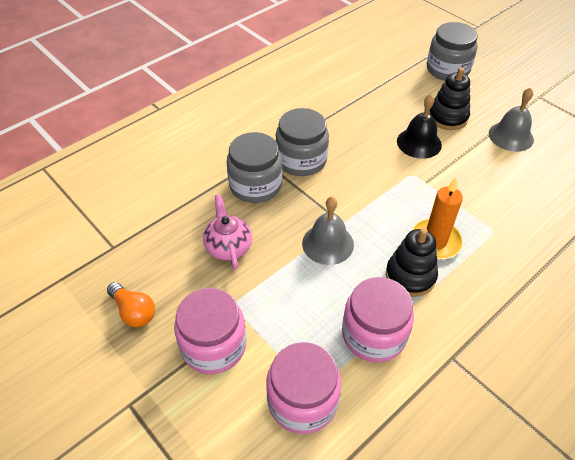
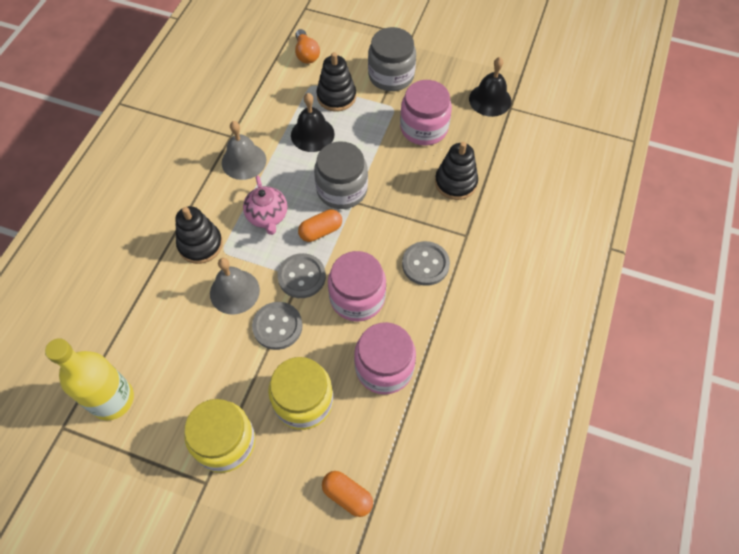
black bell: [397,94,442,159] = 1 -> [291,93,335,152] [469,57,511,117] = 2
black stacking toy: [386,228,438,297] [429,67,470,130] = 2 -> [175,206,223,264] [317,52,356,112] [435,142,478,200] = 3
grey button: none = 0 -> [252,302,303,350] [277,253,326,298] [402,241,450,286] = 3
grey jar: [227,132,282,203] [275,108,329,176] [427,22,478,81] = 3 -> [314,141,368,209] [368,27,416,91] = 2
orange candle: [411,177,463,260] = 1 -> none = 0
orange capsule: none = 0 -> [298,209,342,242] [322,471,373,517] = 2
yellow bottle: none = 0 -> [45,339,134,421] = 1
yellow jar: none = 0 -> [184,399,255,473] [268,357,333,430] = 2

